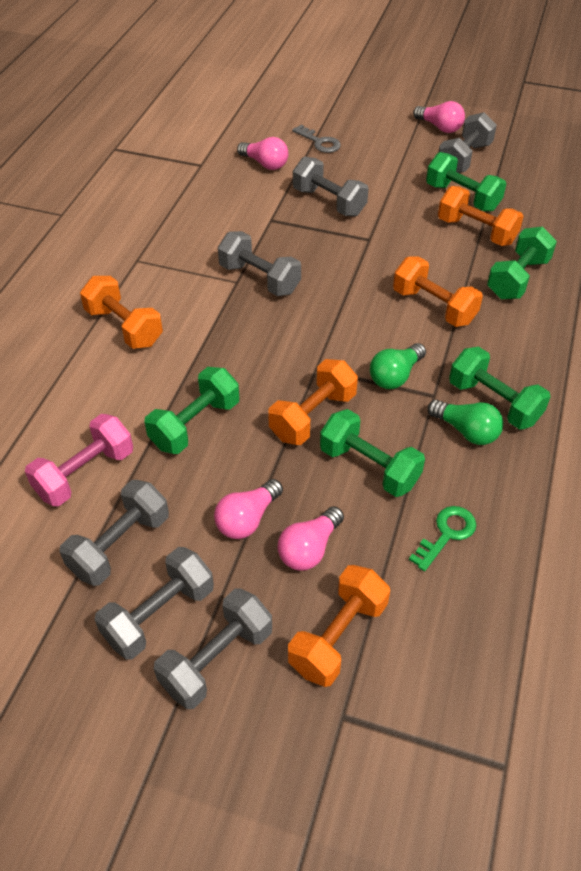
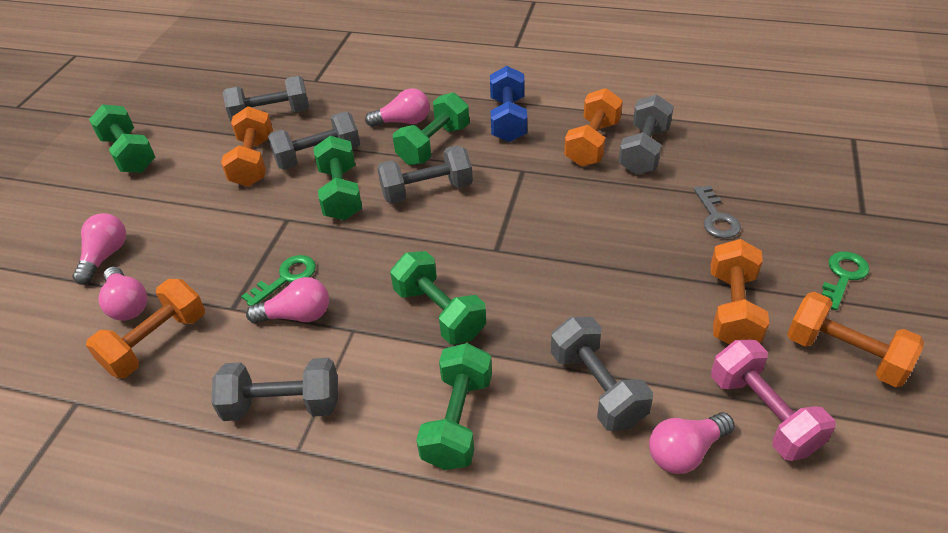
blue dumbbell: none = 0 -> [490,66,527,142] = 1
green key: [409,506,476,571] = 1 -> [241,255,316,306] [822,251,870,310] = 2
green light bulb: [370,343,426,389] [428,400,503,445] = 2 -> none = 0
pink light bulb: [214,479,283,539] [237,137,288,170] [278,506,344,571] [413,101,465,133] = 4 -> [72,213,126,285] [98,267,147,321] [246,277,329,324] [365,88,430,127] [649,412,735,474] = 5

